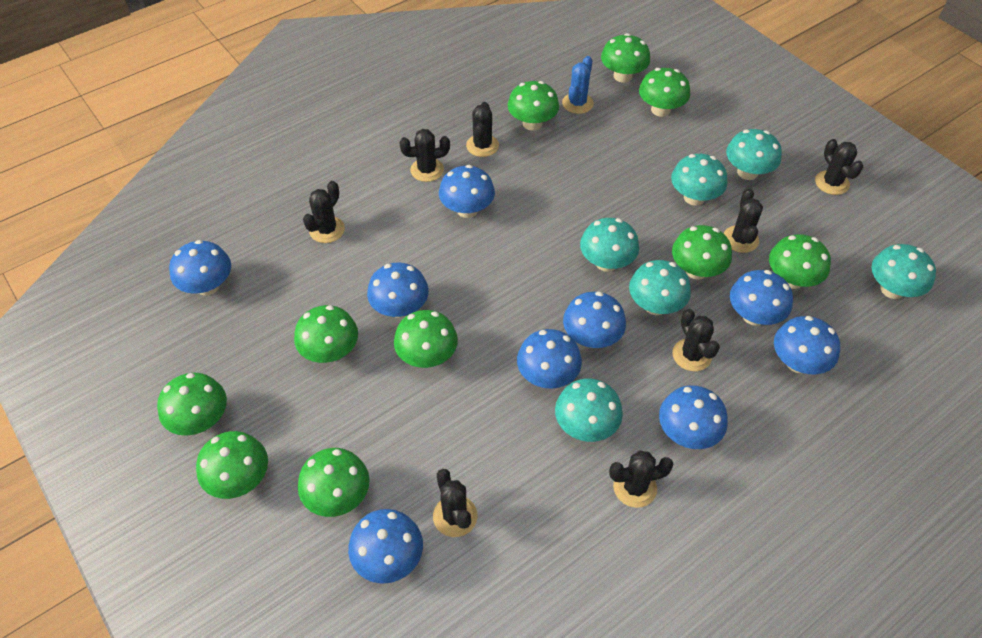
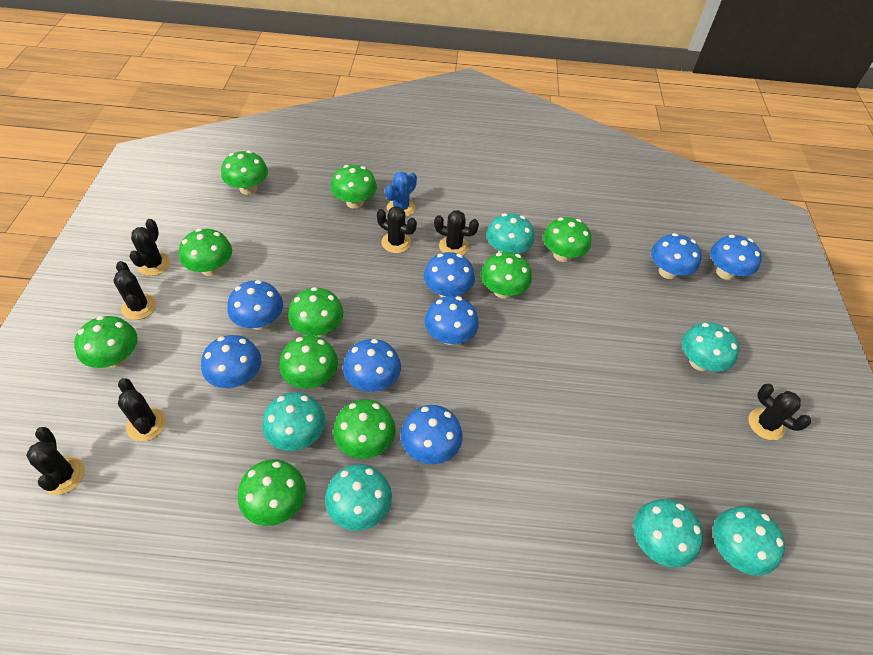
black cactus: [303,181,345,243] [399,129,450,182] [433,469,477,537] [466,102,499,157] [609,450,674,508] [672,309,720,371] [724,188,763,253] [815,139,863,195] = 8 -> [26,427,85,495] [113,261,156,320] [118,378,166,442] [129,219,171,276] [377,206,417,253] [434,210,479,255] [748,384,811,440] = 7
blue mushroom: [169,240,231,296] [348,509,423,584] [367,263,429,318] [439,165,495,218] [517,329,582,389] [563,291,626,348] [659,385,728,449] [730,270,793,326] [774,316,840,374] = 9 -> [201,335,261,388] [227,280,283,330] [343,339,401,392] [401,405,463,464] [424,252,475,297] [424,296,479,345] [651,233,702,279] [710,235,762,280] = 8

